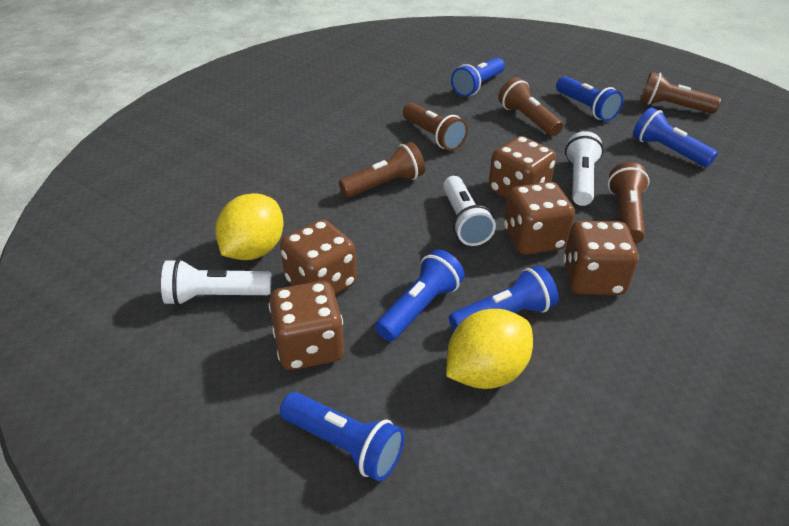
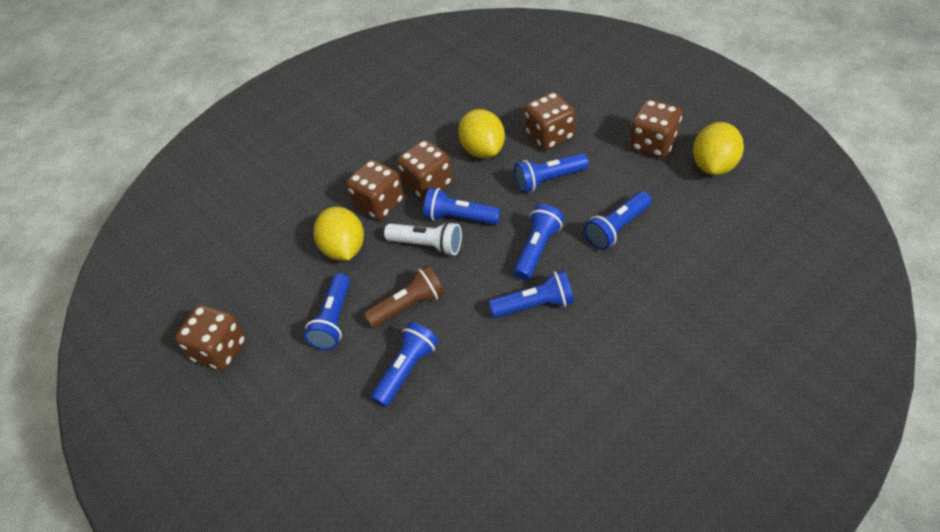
blue flashlight: [280,392,405,481] [375,249,465,341] [449,265,559,331] [451,57,505,97] [556,76,623,121] [633,107,718,167] = 6 -> [304,273,350,350] [371,322,439,407] [423,188,501,225] [489,270,574,318] [514,153,589,193] [514,204,564,280] [584,191,652,250] = 7
brown flashlight: [339,142,425,198] [403,103,468,151] [498,78,563,136] [608,162,650,244] [640,72,721,114] = 5 -> [363,265,445,328] = 1
white flashlight: [161,259,271,306] [443,176,496,246] [565,131,603,206] = 3 -> [384,221,462,256] = 1
yellow lemon: [215,193,284,260] [446,309,533,389] = 2 -> [314,207,364,261] [458,109,505,158] [693,122,744,175] = 3

